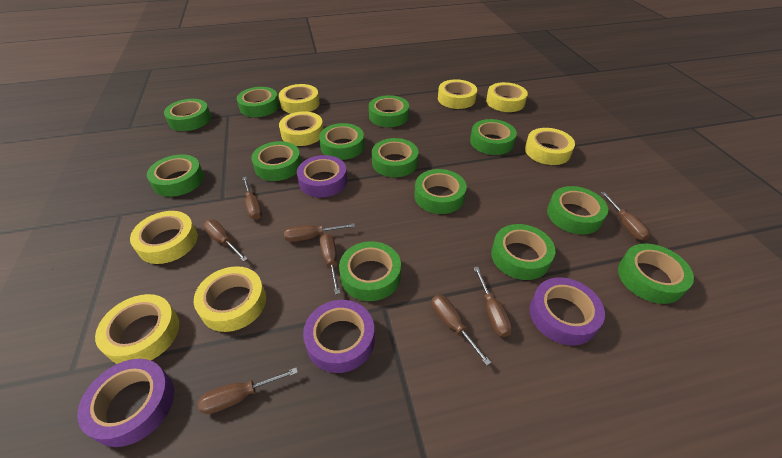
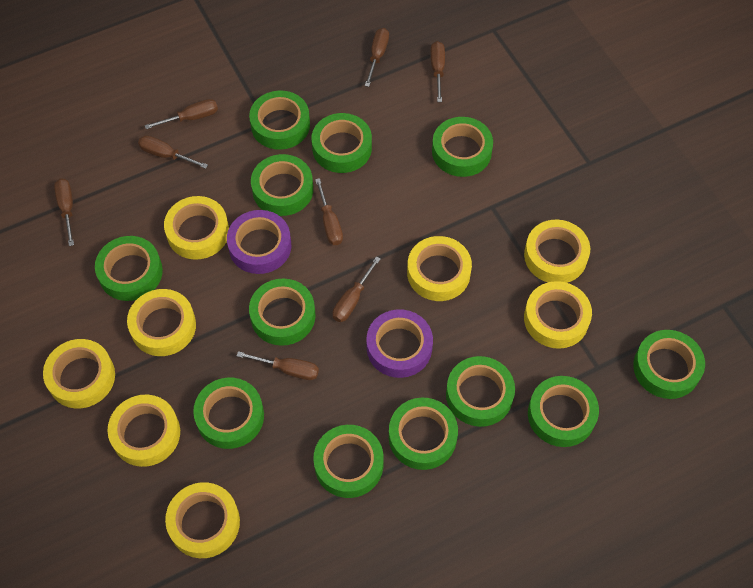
green tape: [147,154,204,197] [164,99,211,131] [237,87,279,117] [251,141,302,181] [319,123,365,160] [339,241,401,301] [369,95,409,127] [372,138,418,177] [415,169,467,214] [470,119,517,155] [491,224,555,280] [547,186,608,234] [618,244,694,304] = 13 -> [95,236,163,301] [193,378,264,449] [249,91,310,150] [249,278,316,346] [251,154,313,216] [311,113,372,173] [313,425,384,498] [389,398,458,470] [432,117,493,177] [446,356,515,427] [528,376,599,447] [633,330,705,399] = 12
purple tape: [77,359,174,447] [297,155,348,198] [303,300,375,373] [529,277,605,346] = 4 -> [227,210,291,274] [366,309,433,378] = 2

